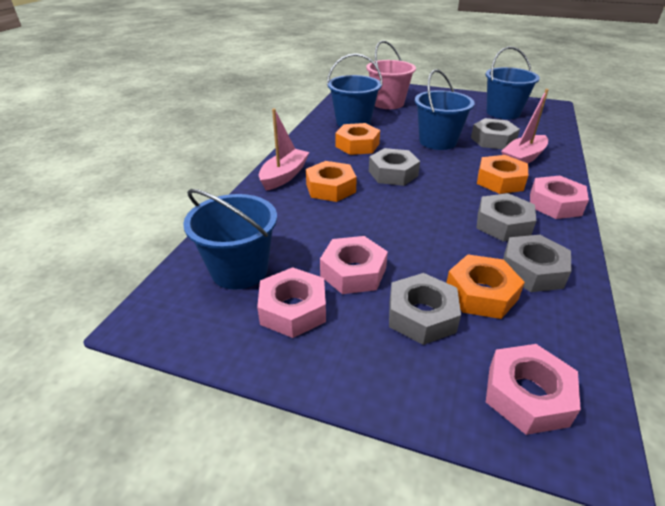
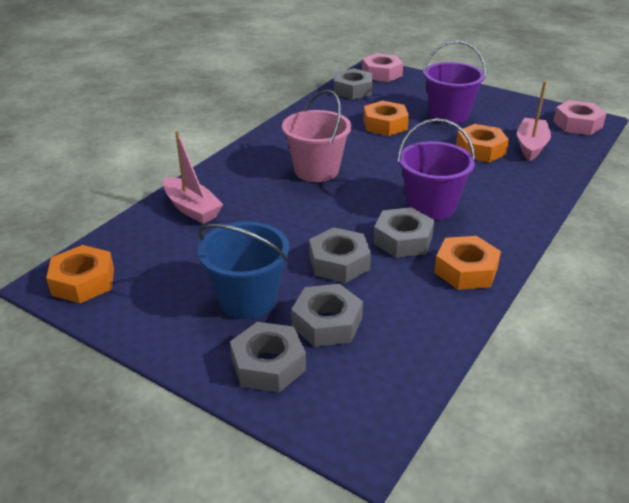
blue bucket: [183,189,277,289] [327,53,383,127] [415,69,475,150] [486,47,540,119] = 4 -> [198,221,290,319] = 1
pink nut: [257,267,326,338] [320,236,388,294] [486,344,581,435] [530,176,589,219] = 4 -> [362,53,403,82] [553,100,607,135] = 2
purple bucket: none = 0 -> [397,118,476,220] [423,41,486,124] = 2

